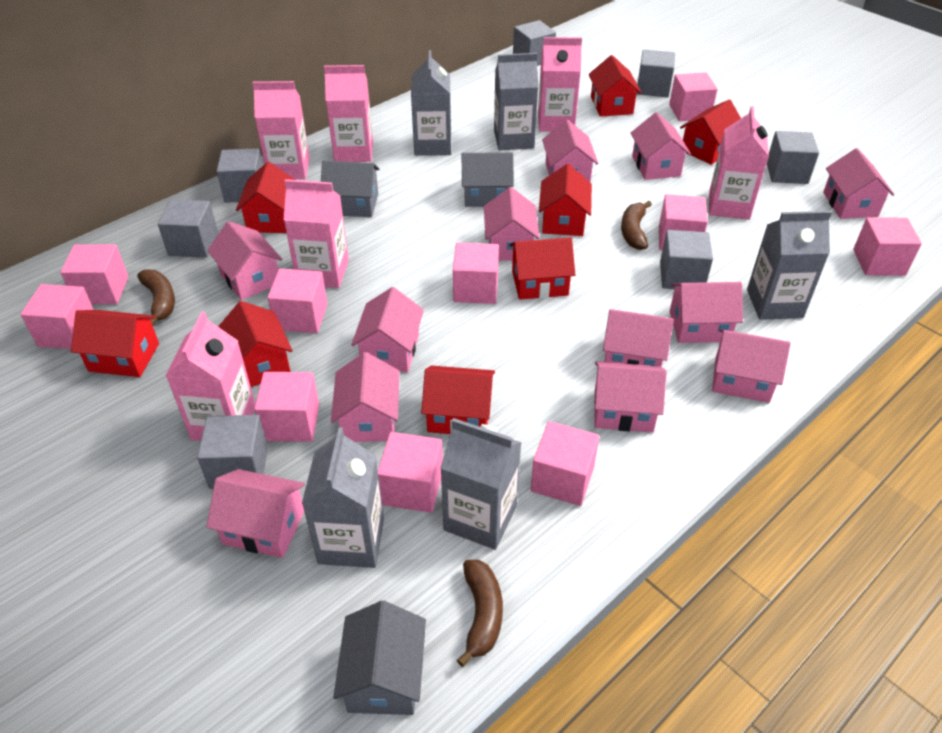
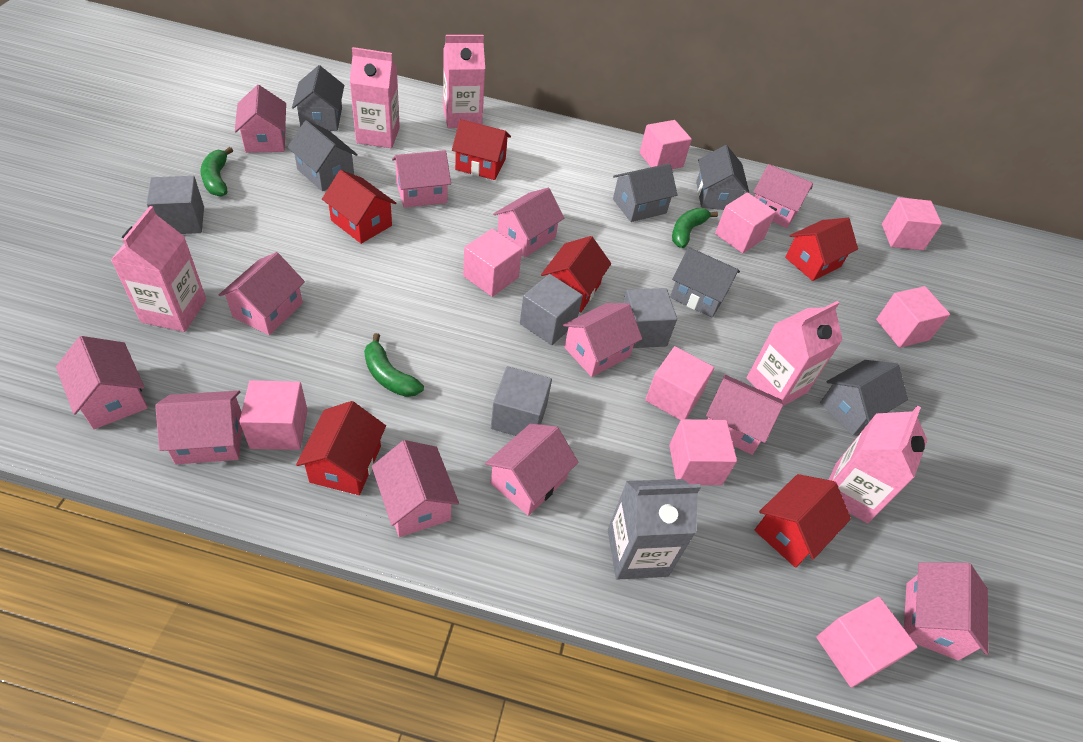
brown banana: [137,269,175,326] [457,560,503,667] [621,201,652,250] = 3 -> none = 0
green banana: none = 0 -> [200,147,233,197] [364,333,424,397] [672,208,718,248] = 3
grey carton: [302,427,384,568] [411,50,451,156] [440,418,522,550] [494,53,539,151] [747,211,832,320] = 5 -> [608,479,701,580] = 1
grey cube: [158,199,218,258] [197,415,268,489] [217,148,263,203] [513,20,556,66] [637,49,675,97] [660,230,713,289] [767,131,819,184] = 7 -> [146,176,204,234] [491,366,552,436] [520,274,583,345] [623,288,677,348] = 4
grey house: [321,161,380,217] [333,601,426,715] [462,152,514,207] = 3 -> [287,120,358,191] [292,65,344,131] [613,163,677,222] [670,247,740,318] [696,145,749,210] [820,360,908,435] = 6
pink carton: [166,312,255,441] [253,81,310,180] [284,179,349,288] [324,65,373,162] [538,37,582,132] [709,106,769,220] = 6 -> [111,206,207,332] [350,47,400,148] [443,35,485,128] [747,301,843,406] [829,405,927,523] = 5
pink cube: [21,284,94,349] [61,244,129,304] [254,372,319,442] [267,269,328,333] [378,432,443,513] [453,242,499,304] [531,421,599,506] [659,194,708,250] [669,72,718,121] [853,217,922,276] = 10 -> [239,380,308,450] [463,228,522,297] [640,120,692,169] [645,346,714,420] [669,419,737,485] [715,192,776,253] [816,597,917,688] [876,286,950,348] [882,197,942,250] = 9
red house: [71,310,159,377] [218,301,293,387] [236,162,295,233] [421,366,495,434] [509,237,575,300] [539,164,592,236] [589,55,642,117] [680,99,741,165] = 8 -> [296,401,386,495] [322,170,396,244] [452,119,511,180] [541,236,611,313] [754,474,851,568] [785,218,858,281] = 6

